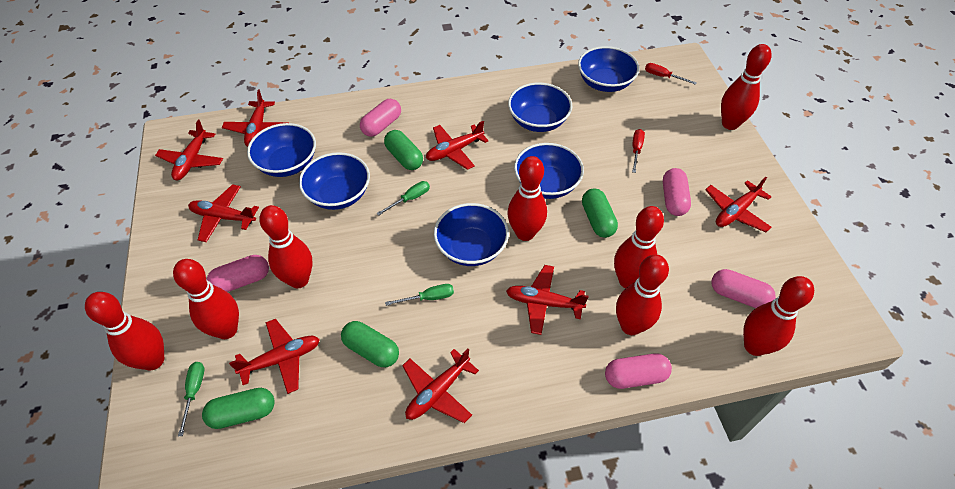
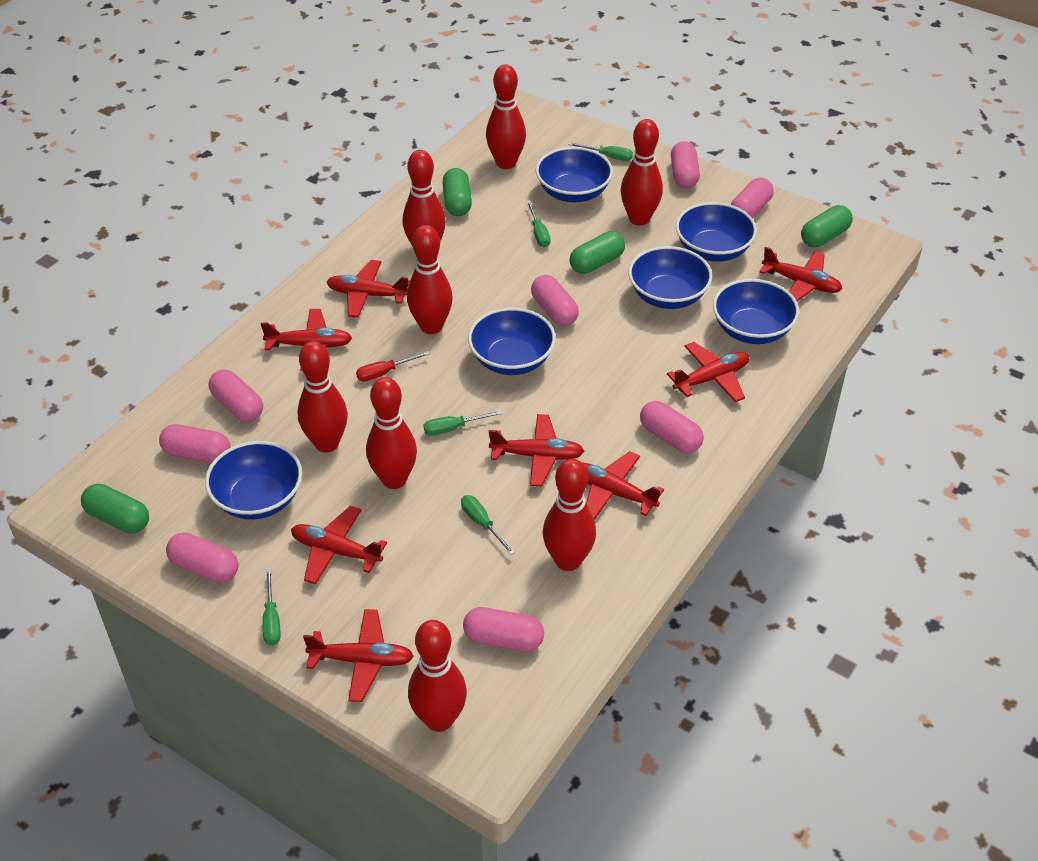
green screwdriver: [178,362,204,436] [376,181,430,216] [385,284,454,306] = 3 -> [263,569,281,645] [424,410,503,436] [461,495,515,555] [526,201,551,247] [568,142,633,161] = 5
pink capsule: [207,255,269,292] [360,99,401,137] [605,354,672,389] [663,168,691,216] [711,269,776,308] = 5 -> [159,424,231,463] [166,533,239,583] [209,369,263,422] [463,607,544,652] [531,275,579,326] [640,401,704,453] [671,141,700,189] [730,178,774,219] = 8
red screwdriver: [632,129,645,173] [645,63,697,85] = 2 -> [356,351,430,382] = 1

